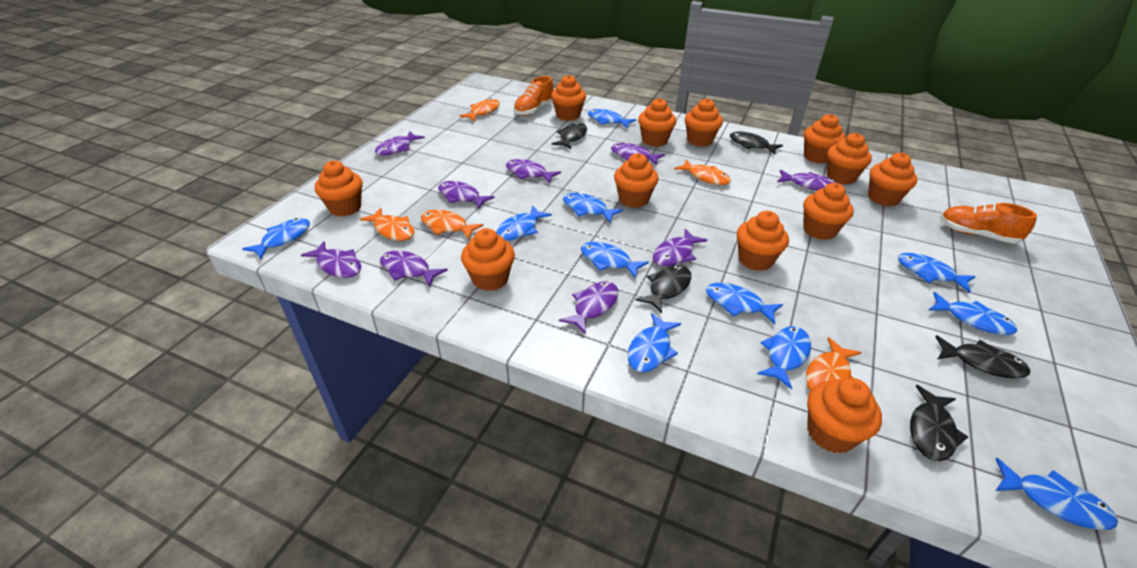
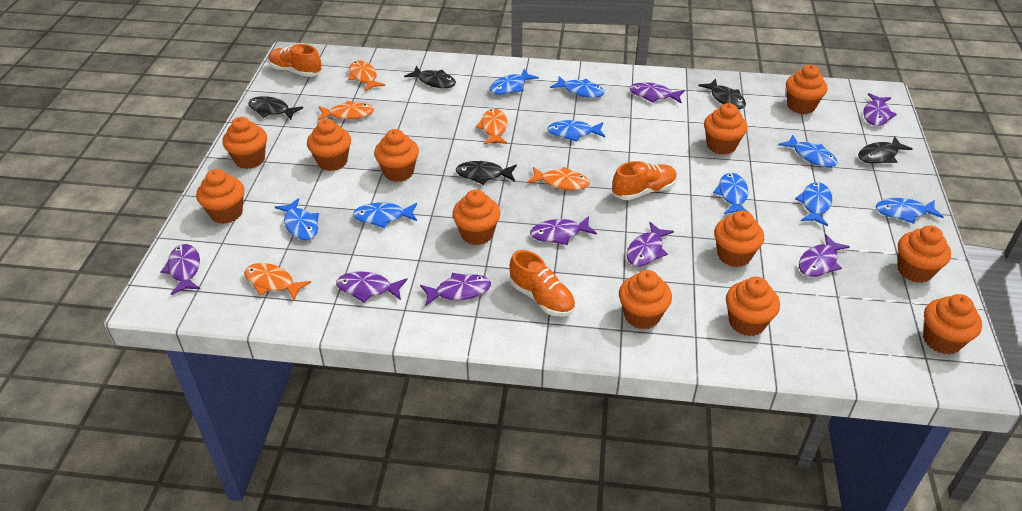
blue fish: [242,218,310,260] [496,205,552,240] [563,193,623,223] [581,242,649,279] [588,109,636,128] [627,313,681,372] [706,283,783,324] [757,326,811,389] [898,253,976,293] [929,292,1018,335] [996,458,1118,530] = 11 -> [275,198,319,240] [353,202,417,228] [490,69,539,95] [547,120,605,142] [550,76,605,98] [713,173,748,214] [778,134,838,167] [795,182,832,226] [876,198,944,223] = 9
orange shoe: [514,76,554,116] [940,203,1037,244] = 2 -> [269,44,322,77] [509,250,575,316] [612,161,677,200] = 3
purple fish: [301,241,361,278] [375,131,425,156] [380,251,448,287] [438,181,495,209] [506,159,561,184] [559,281,618,334] [611,143,665,165] [653,229,707,266] [777,170,837,190] = 9 -> [161,244,200,295] [336,271,407,302] [420,273,491,306] [530,216,597,245] [626,222,674,266] [629,82,685,104] [799,234,850,277] [863,93,897,126] = 8

